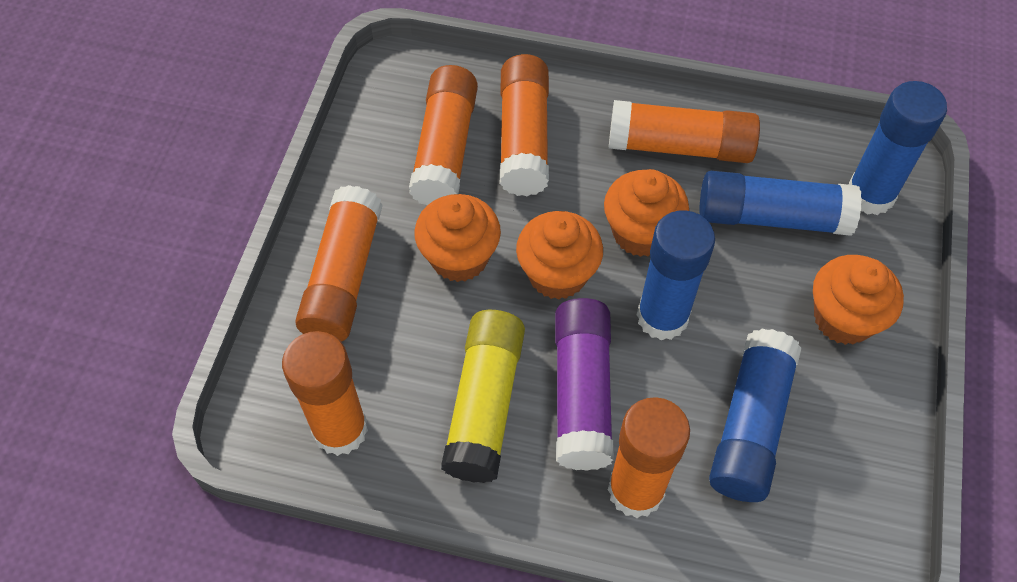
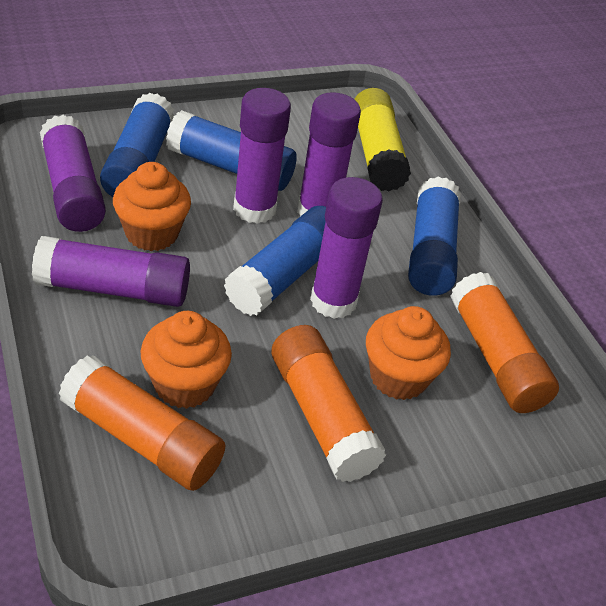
orange cupcake: [414,194,501,282] [516,211,603,300] [604,169,689,257] [813,255,904,345] = 4 -> [113,162,191,251] [141,311,232,409] [366,306,451,400] = 3
orange glue stick: [282,331,368,456] [295,185,383,342] [409,65,478,206] [500,54,549,196] [608,397,690,518] [609,100,760,163] = 6 -> [58,355,226,491] [271,325,386,482] [450,272,559,413] = 3
purple glue stick: [555,298,614,471] = 1 -> [32,236,190,307] [40,115,106,232] [233,88,291,224] [297,92,361,216] [310,177,383,319] = 5

